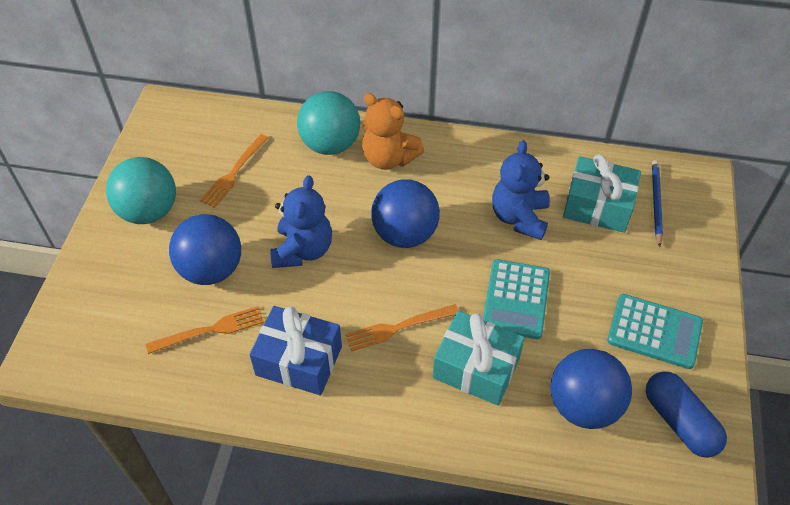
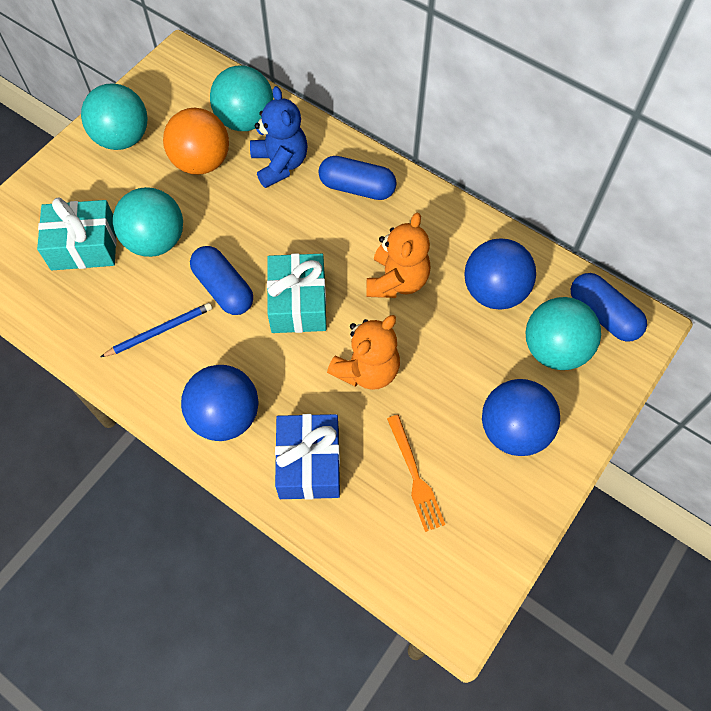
blue capsule: [646,371,727,458] = 1 -> [190,246,253,315] [319,156,397,200] [571,273,647,342] = 3
blue teddy bear: [270,175,332,268] [492,140,550,240] = 2 -> [250,86,308,188] = 1
orange ball: none = 0 -> [163,108,229,175] = 1
orange fork: [146,306,264,354] [200,134,269,208] [346,304,459,351] = 3 -> [387,415,446,532] = 1
orange teddy bear: [362,93,424,170] = 1 -> [327,315,400,390] [366,213,431,298] = 2
turquoise ball: [106,157,176,224] [297,91,360,155] = 2 -> [81,83,148,150] [113,187,183,257] [210,66,273,131] [525,297,601,370] = 4
turquoise calculator: [483,259,550,339] [607,294,703,369] = 2 -> none = 0

